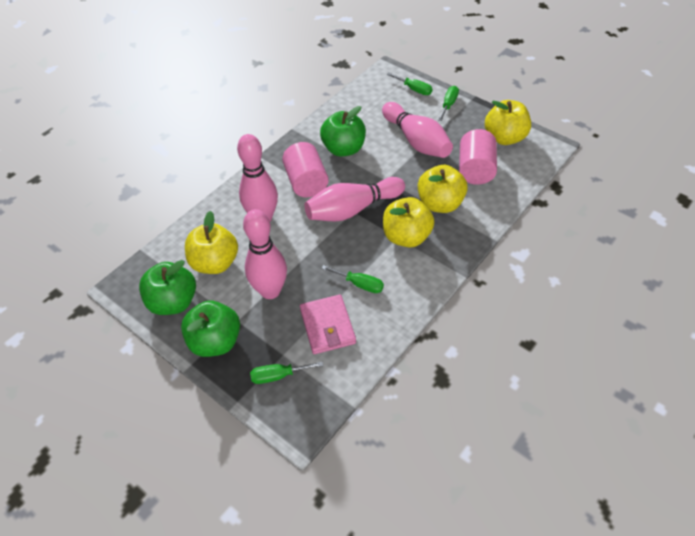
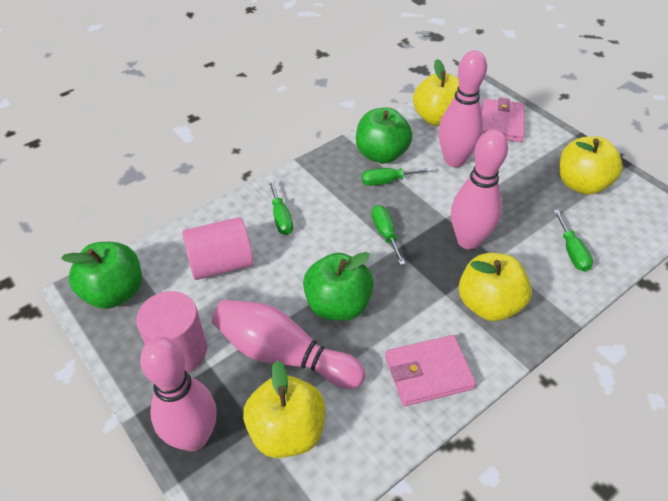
pink wallet: [300,295,356,354] = 1 -> [385,335,476,406] [481,98,525,142] = 2

